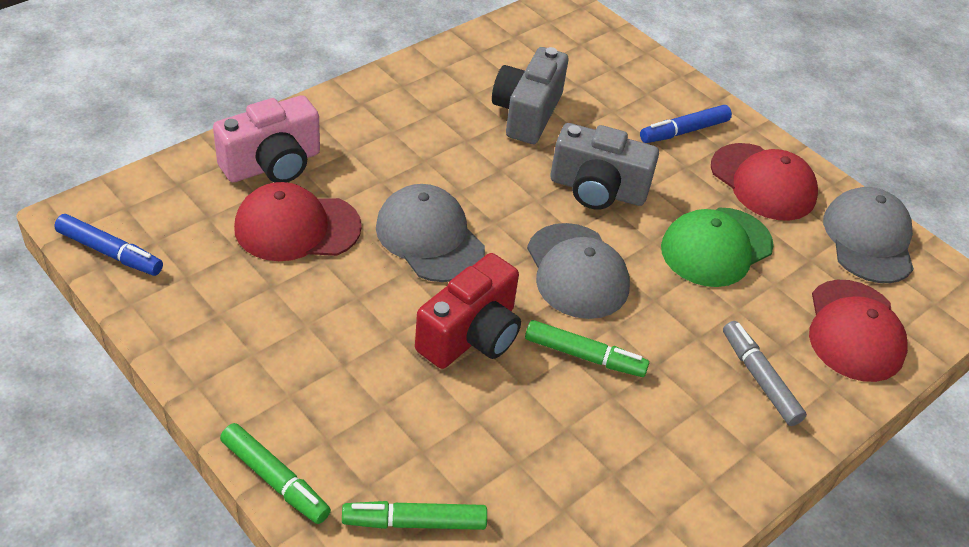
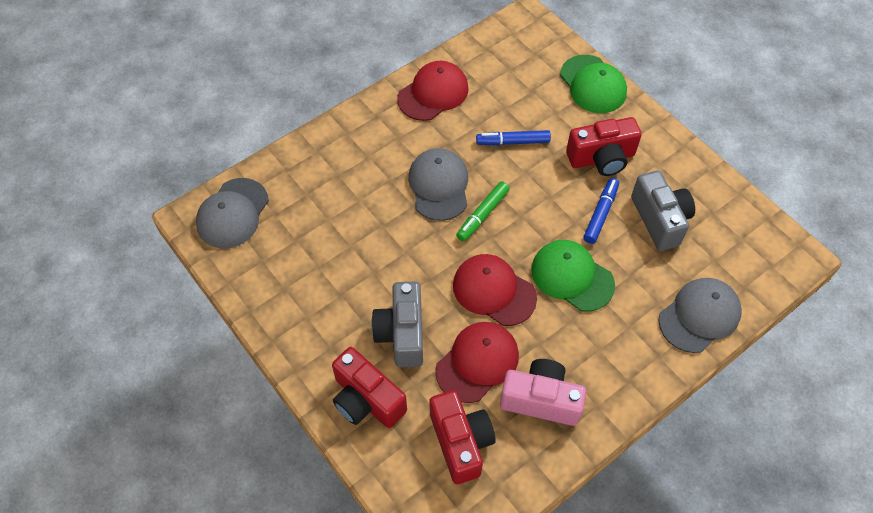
green cap: [661,207,774,287] = 1 -> [531,240,615,312] [560,55,627,113] = 2
green marker: [220,423,331,524] [342,501,487,530] [525,320,649,377] = 3 -> [456,181,510,242] = 1
grey marker: [723,321,807,426] = 1 -> none = 0
red camera: [415,253,521,369] = 1 -> [332,347,407,428] [429,390,495,484] [566,117,642,176] = 3

